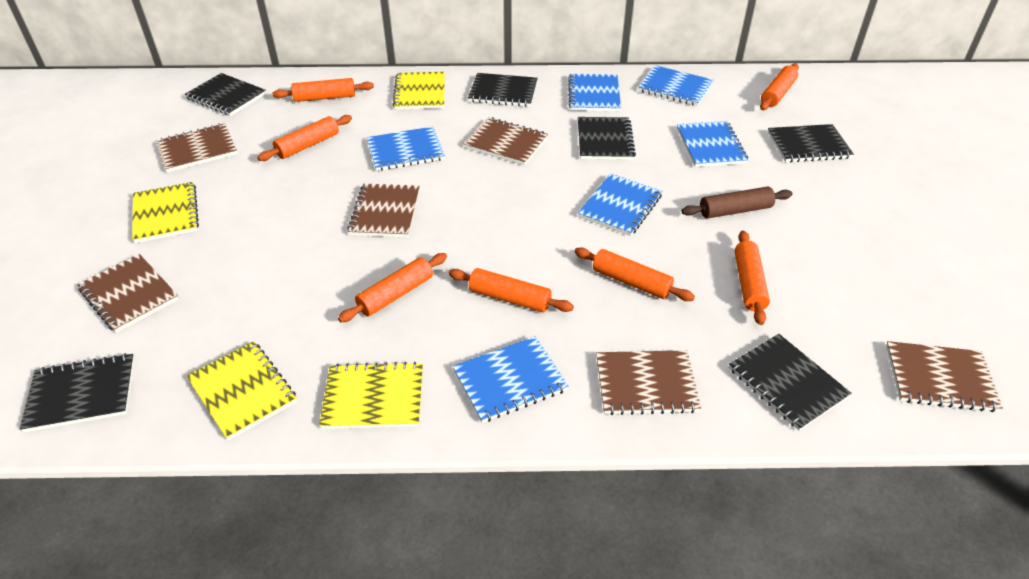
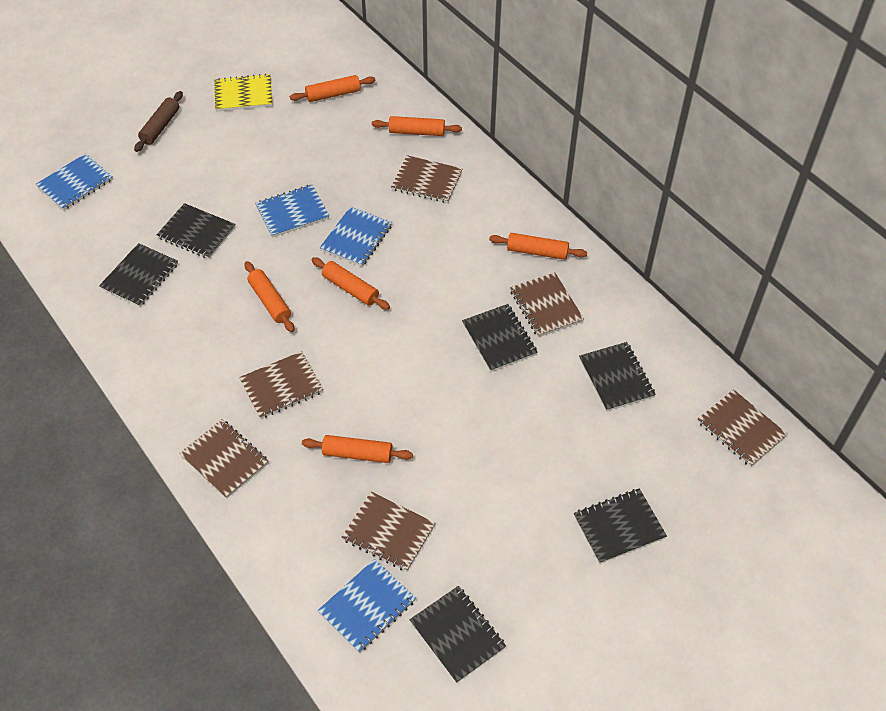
blue notebook: [367,126,445,171] [453,336,568,423] [568,74,621,111] [578,173,662,236] [638,65,714,106] [677,121,748,167] = 6 -> [36,153,113,210] [255,185,329,238] [318,559,416,653] [320,206,392,267] = 4
orange rolling pin: [257,115,352,161] [272,78,374,102] [338,253,447,322] [449,268,574,312] [574,248,695,301] [734,230,770,325] [760,63,799,110] = 7 -> [245,261,294,332] [290,75,376,102] [302,435,413,463] [311,257,390,310] [372,116,462,136] [489,233,587,260] = 6
yellow notebook: [132,182,199,243] [186,341,297,440] [319,362,423,429] [393,72,445,110] = 4 -> [214,74,272,111] = 1

